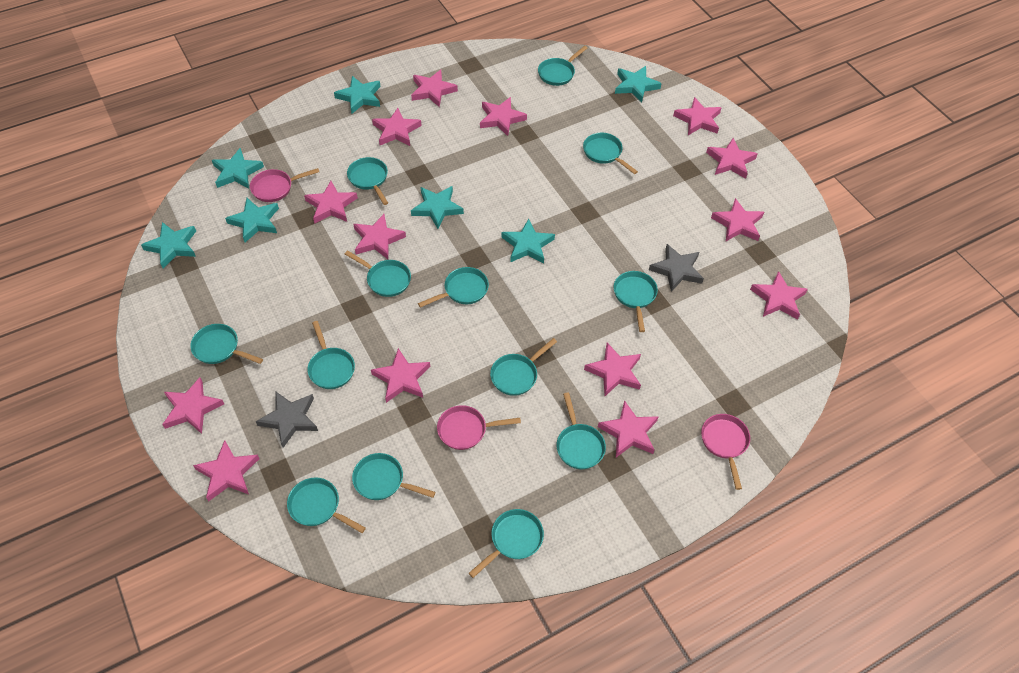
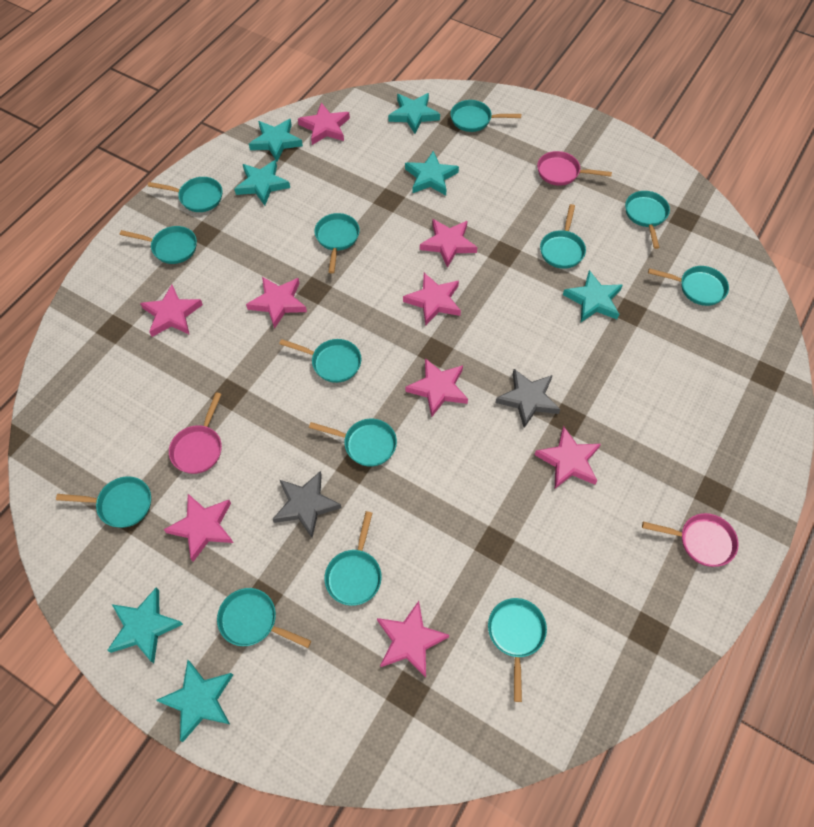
pink star: [162,378,224,434] [193,440,259,501] [304,181,358,224] [353,214,406,259] [371,348,430,403] [372,108,422,146] [411,70,458,107] [480,97,527,136] [584,343,641,396] [598,400,659,457] [673,97,721,135] [706,138,758,179] [711,198,764,241] [750,271,808,320] = 14 -> [140,284,203,337] [164,494,234,562] [246,277,307,329] [298,103,350,145] [377,601,449,678] [403,273,461,326] [405,358,468,417] [420,219,477,268] [535,426,601,488] = 9

